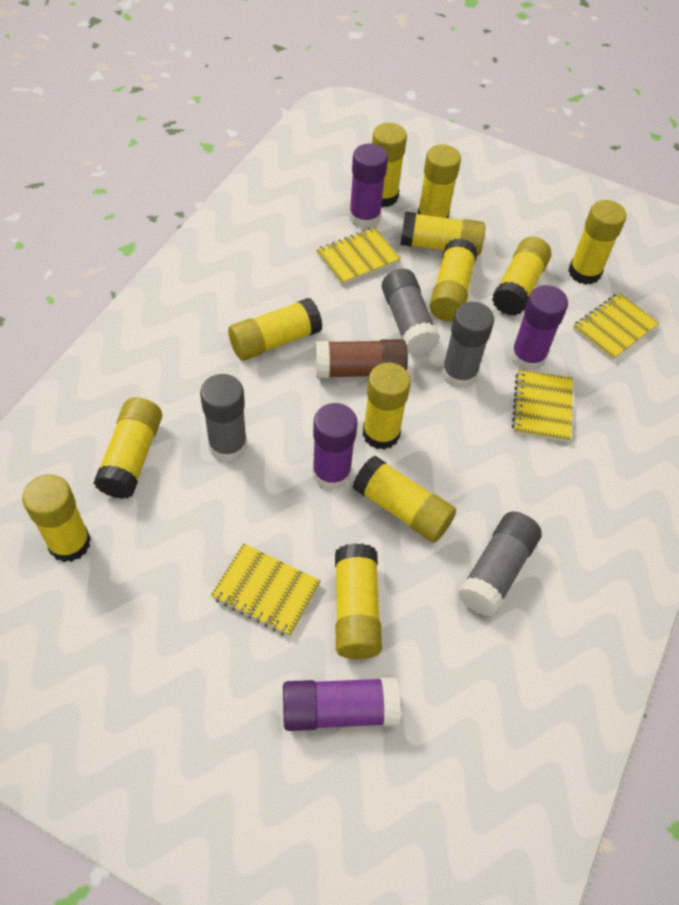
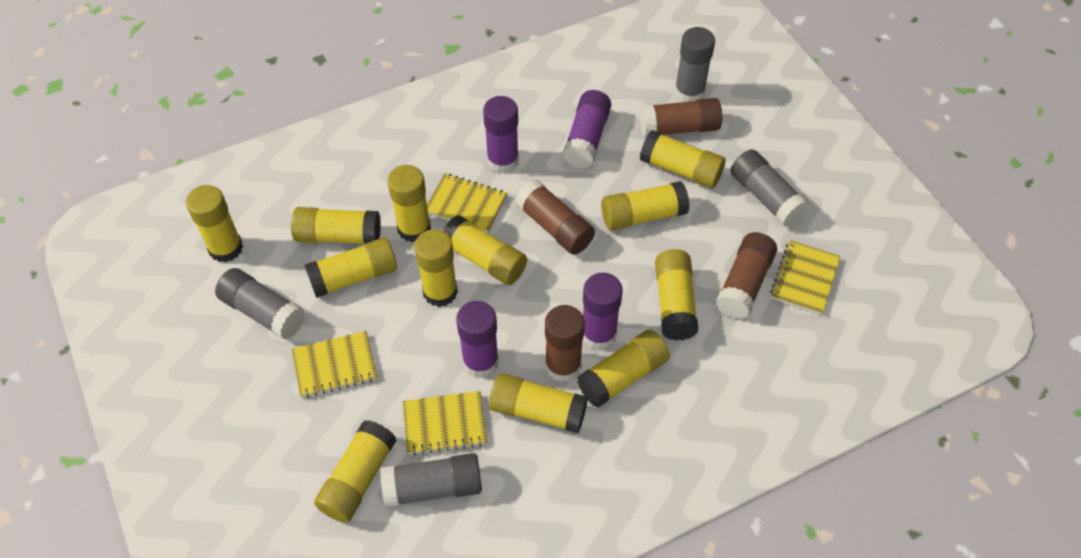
brown glue stick: [315,339,408,378] = 1 -> [515,179,595,255] [545,305,585,382] [640,98,722,137] [716,232,777,319] = 4

